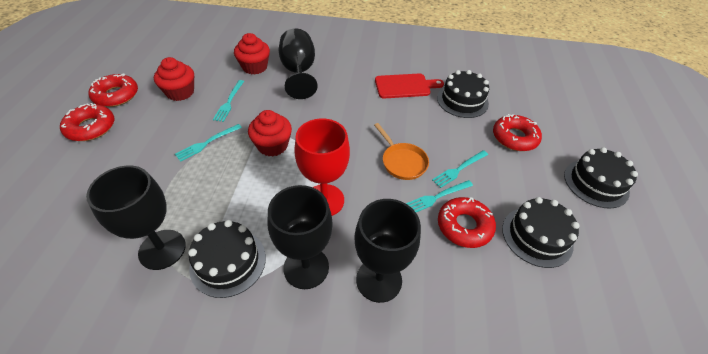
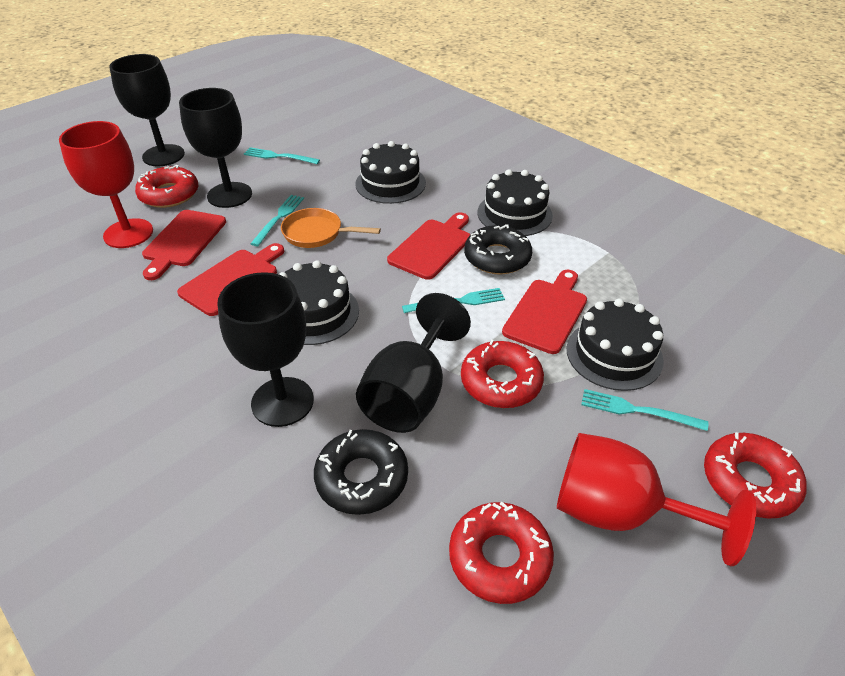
black donut: none = 0 -> [314,429,408,515] [464,224,532,275] = 2
red cupcake: [154,57,194,101] [234,33,270,74] [248,110,292,156] = 3 -> none = 0
red cutting board: [375,74,444,99] = 1 -> [142,210,226,280] [177,243,284,316] [387,212,470,280] [502,270,587,354] = 4
red goblet: [294,119,350,216] = 1 -> [59,121,153,248] [557,433,756,566] = 2

